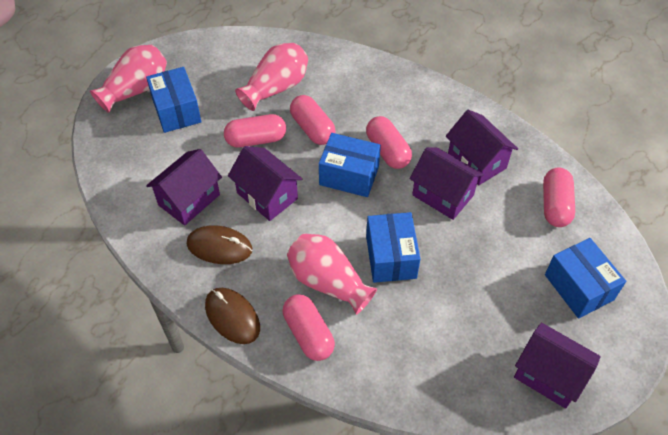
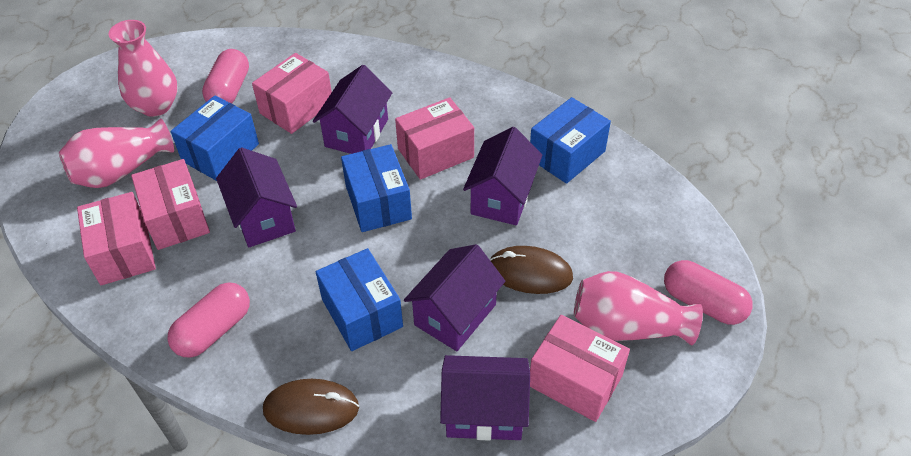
pink box: none = 0 -> [77,192,156,285] [131,159,210,250] [252,53,332,134] [395,97,474,180] [530,315,630,422] = 5
pink capsule: [224,114,286,147] [283,294,335,361] [290,95,336,145] [366,116,412,169] [543,168,575,227] = 5 -> [167,282,250,357] [202,49,249,103] [664,260,753,325] = 3

